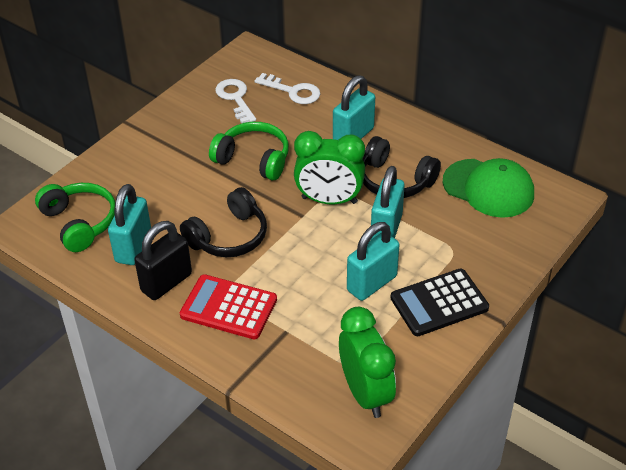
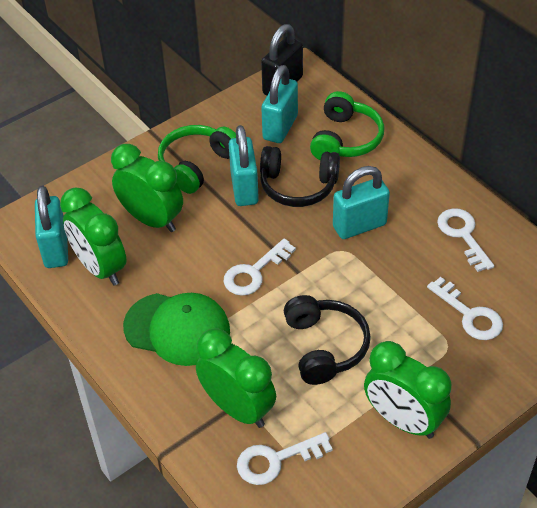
black calculator: [391,268,489,336] = 1 -> none = 0
green clock: [294,131,365,204] [339,307,396,418] = 2 -> [60,188,126,286] [111,144,183,232] [196,329,276,428] [364,341,451,439] = 4
red calculator: [180,274,277,339] = 1 -> none = 0
white key: [216,79,256,123] [255,73,320,104] = 2 -> [224,239,296,296] [237,432,333,485] [427,277,503,340] [437,208,494,272] = 4

